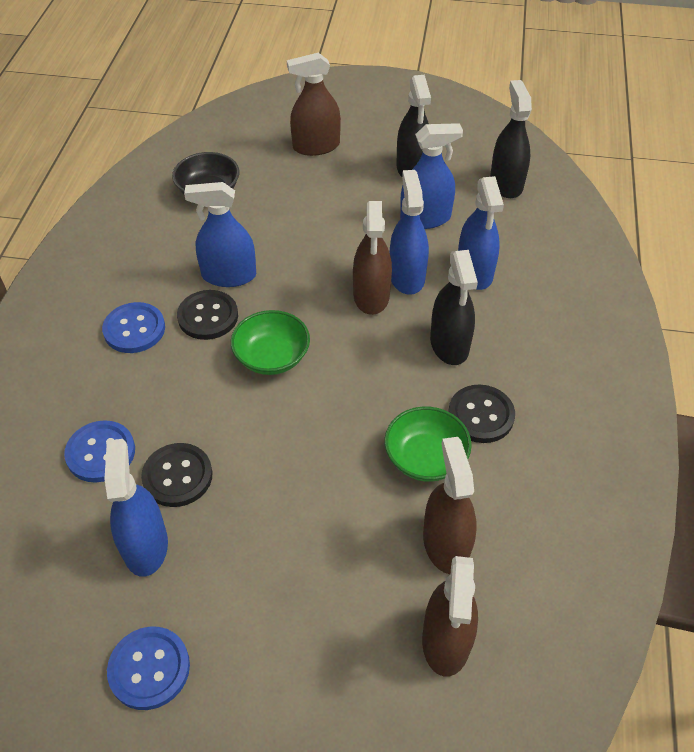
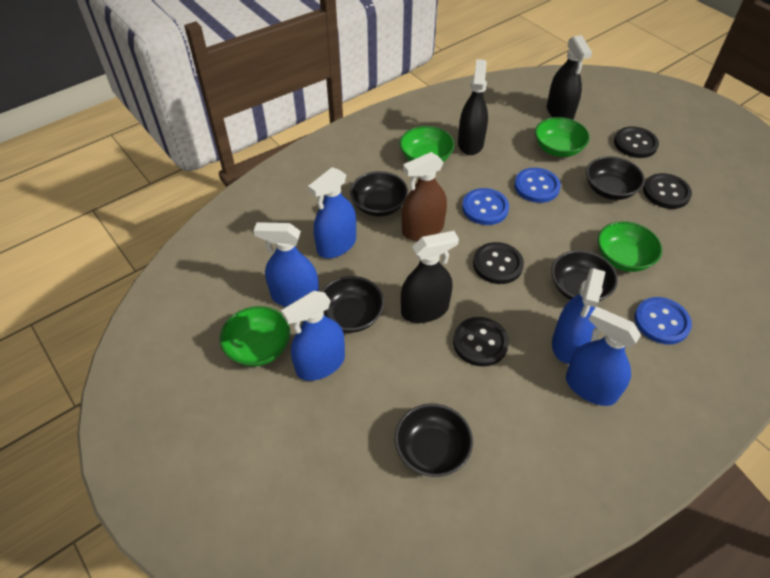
black bowl: [172,152,239,194] = 1 -> [321,276,384,333] [350,171,409,217] [395,403,473,477] [551,250,618,301] [586,156,645,200] = 5
black button: [141,443,213,507] [177,290,238,340] [448,385,515,443] = 3 -> [453,317,509,367] [473,242,524,284] [614,126,659,158] [643,173,692,209] = 4
brown spray bottle: [287,53,341,156] [353,201,392,315] [422,556,478,677] [423,437,477,574] = 4 -> [402,152,447,241] = 1
green bowl: [231,310,310,375] [385,407,472,482] = 2 -> [220,306,290,367] [400,126,454,162] [535,117,590,157] [598,221,662,272] = 4

